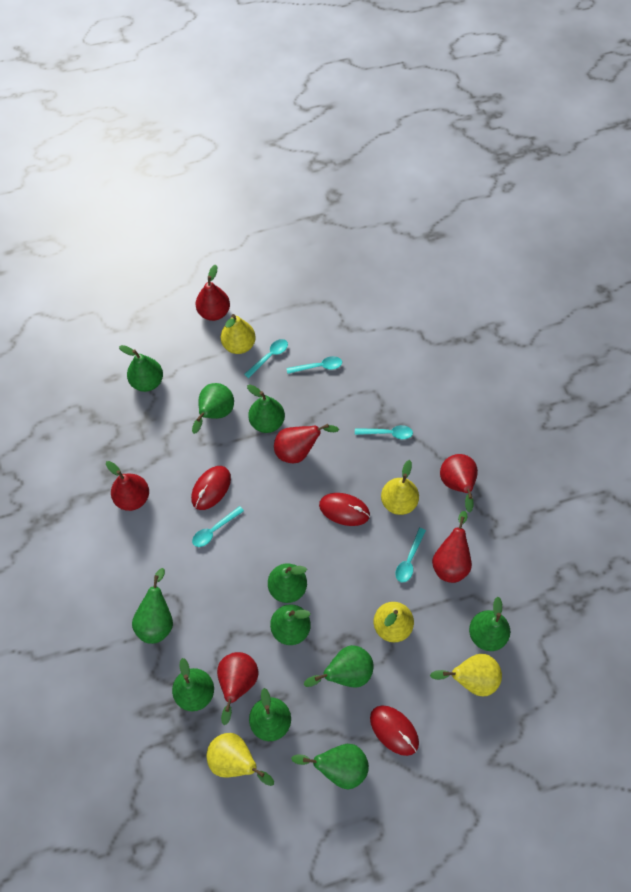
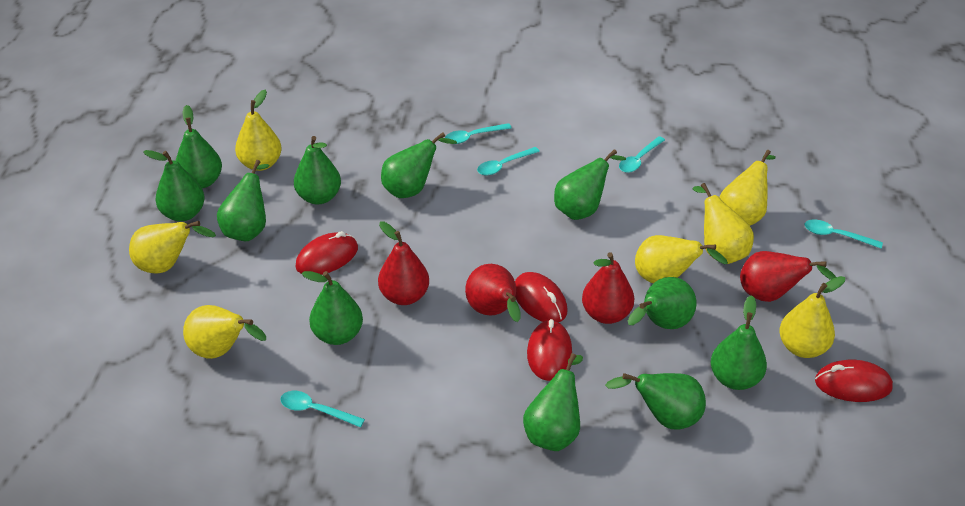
red mouse: [191,466,231,510] [319,493,370,526] [370,705,419,756] = 3 -> [295,231,358,275] [515,272,567,322] [527,319,572,381] [815,360,893,402] = 4
red pear: [106,461,149,511] [196,265,230,321] [217,652,259,725] [274,424,339,463] [432,511,472,583] [440,454,478,513] = 6 -> [378,221,429,305] [465,264,520,322] [582,252,634,324] [740,251,836,302] = 4
yellow pear: [206,733,274,786] [221,314,256,354] [374,602,414,642] [381,460,419,515] [430,654,502,696] = 5 -> [129,221,216,274] [183,305,266,359] [235,90,282,171] [635,235,728,283] [692,183,754,264] [720,150,775,226] [779,276,845,358] = 7

